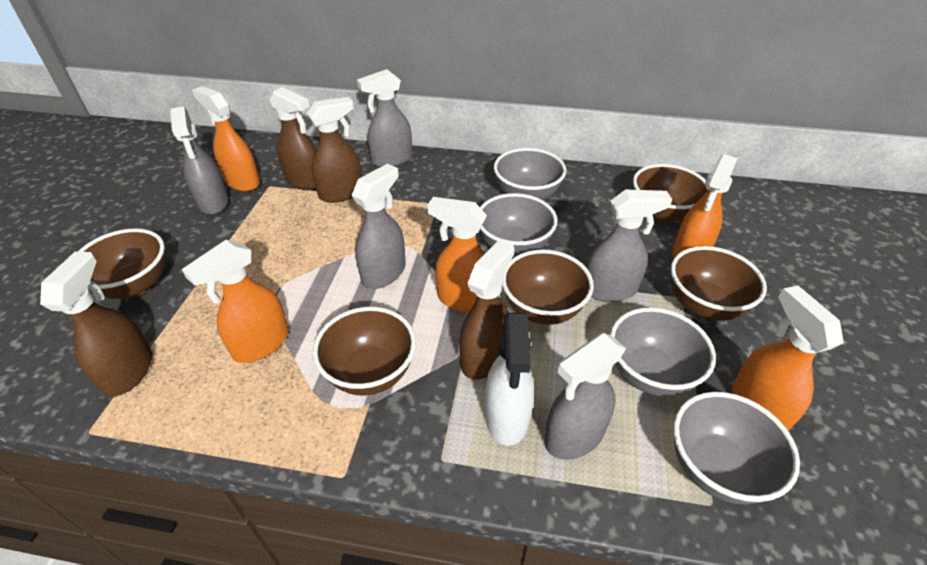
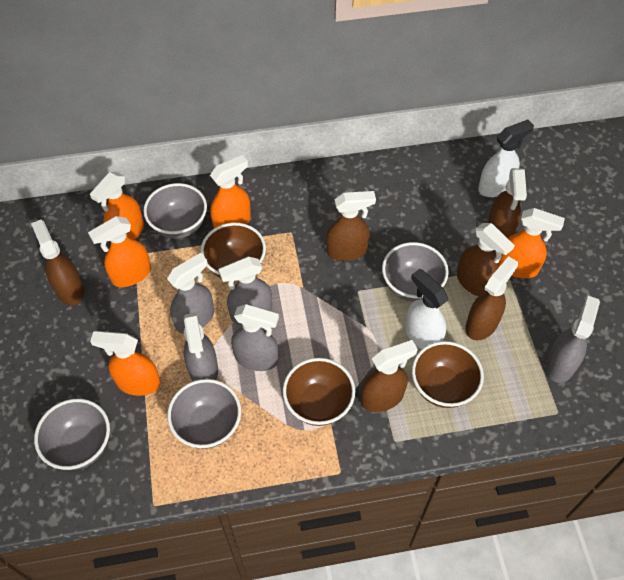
brown bowl: [78,229,165,299] [313,307,416,396] [502,250,594,325] [633,164,708,223] [671,246,767,320] = 5 -> [201,223,266,278] [283,358,355,426] [412,341,484,408] = 3
brown spray bottle: [40,251,152,397] [269,87,316,190] [307,97,362,203] [460,239,514,380] = 4 -> [31,220,84,305] [326,191,376,261] [361,340,418,412] [457,223,515,296] [465,256,518,340] [488,168,527,238] = 6
white spray bottle: [485,313,534,446] = 1 -> [405,269,448,349] [478,119,534,197] = 2

